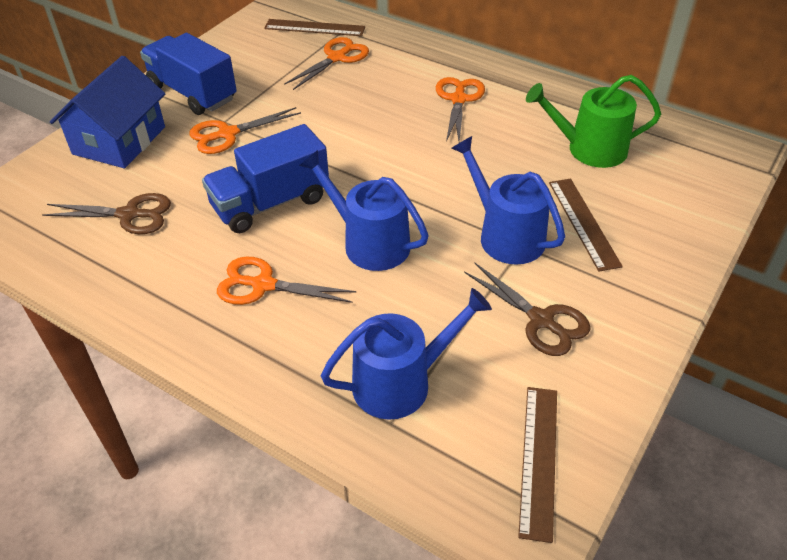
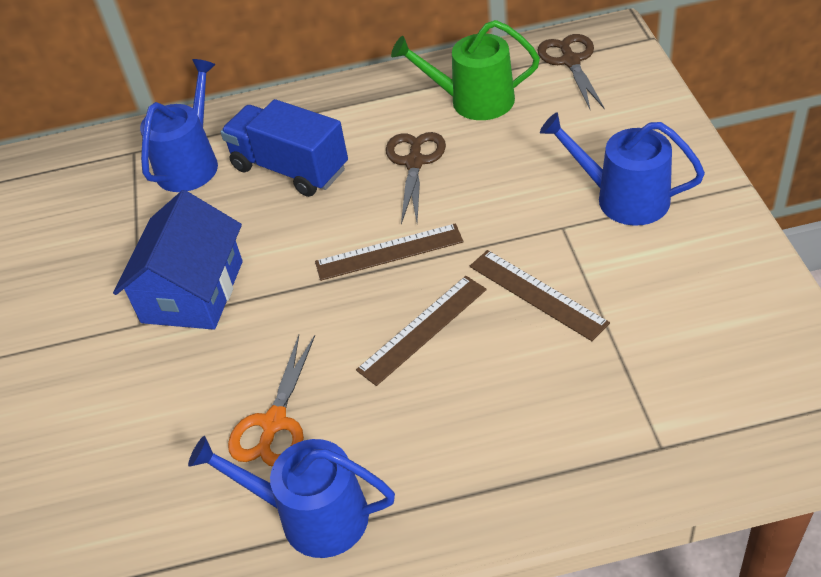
blue truck: [140,33,237,115] [202,124,329,233] = 2 -> [221,99,348,197] = 1
orange scissors: [189,107,301,154] [217,257,356,305] [284,37,369,90] [436,77,485,142] = 4 -> [228,335,315,467] = 1

